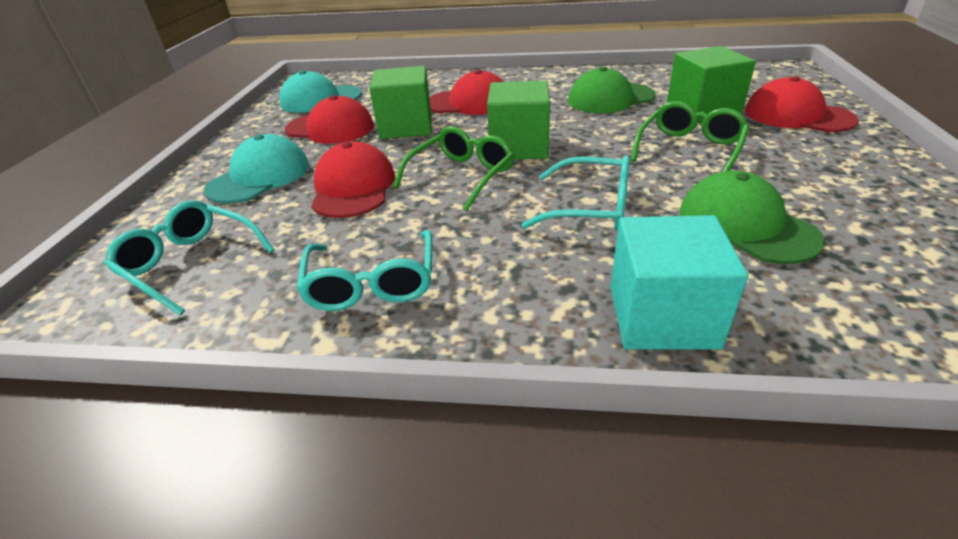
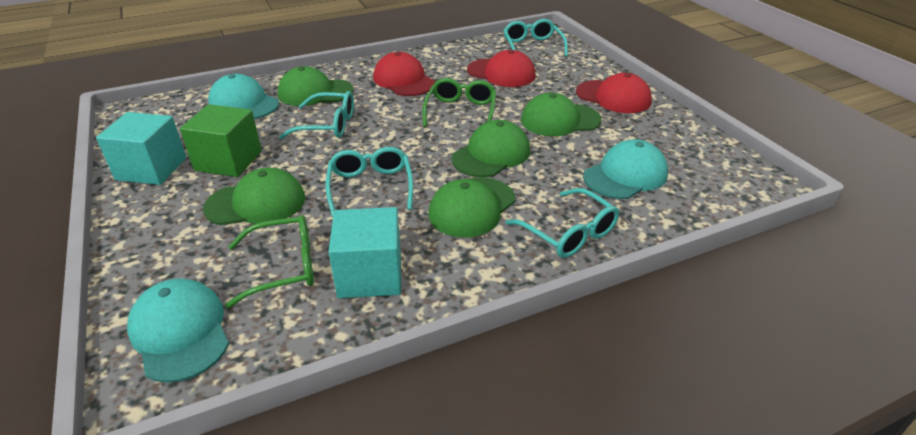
green cap: [568,67,656,113] [679,171,825,264] = 2 -> [203,168,305,225] [278,66,353,106] [428,178,515,237] [451,120,530,177] [521,93,602,136] = 5
green cube: [369,66,432,139] [487,80,550,159] [667,46,756,122] = 3 -> [180,104,262,177] = 1
red cap: [285,95,374,144] [311,141,395,218] [430,70,504,115] [745,76,858,132] = 4 -> [373,52,435,96] [467,50,535,87] [576,73,652,113] = 3
turquoise cap: [204,134,309,204] [279,70,362,112] = 2 -> [127,278,229,383] [208,74,279,119] [583,139,668,199] = 3
turquoise cube: [610,215,748,349] = 1 -> [96,112,186,185] [329,207,401,298] = 2
turquoise glasses: [104,200,274,315] [296,230,432,311] [521,155,630,230] = 3 -> [279,91,354,139] [326,147,413,217] [503,19,568,57] [506,188,619,258] = 4

